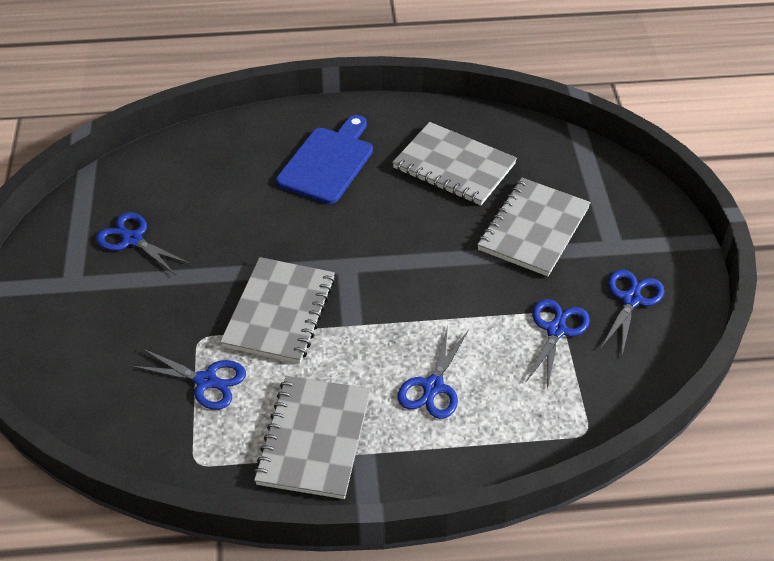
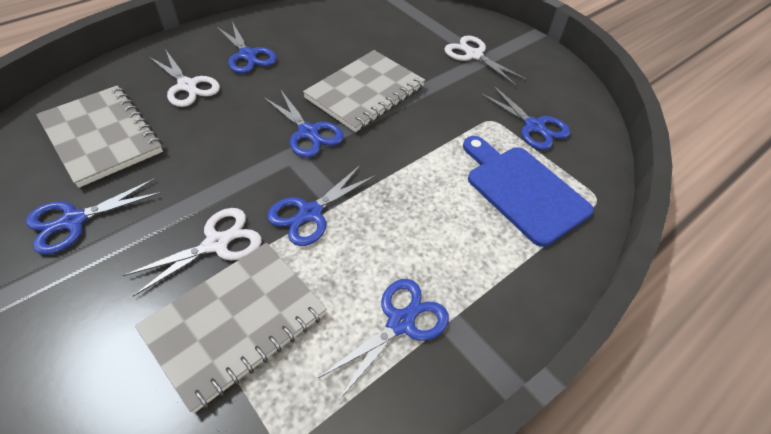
blue scissors: [96,212,191,275] [131,348,246,410] [398,326,469,419] [525,299,590,388] [601,270,664,355] = 5 -> [26,178,163,255] [216,22,277,73] [264,89,344,158] [267,165,376,246] [319,279,449,400] [480,85,570,150] = 6
grey notebook: [220,257,335,364] [254,376,371,499] [392,122,517,205] [477,178,591,276] = 4 -> [36,85,163,188] [135,243,327,413] [303,50,425,132] = 3
white scissors: none = 0 -> [122,208,262,297] [148,49,220,107] [444,35,527,86] = 3

